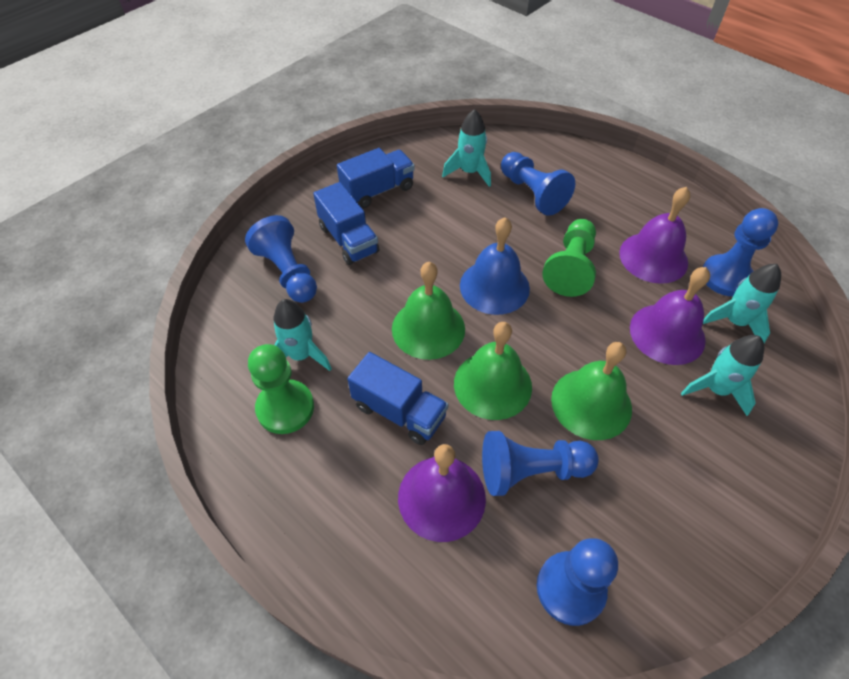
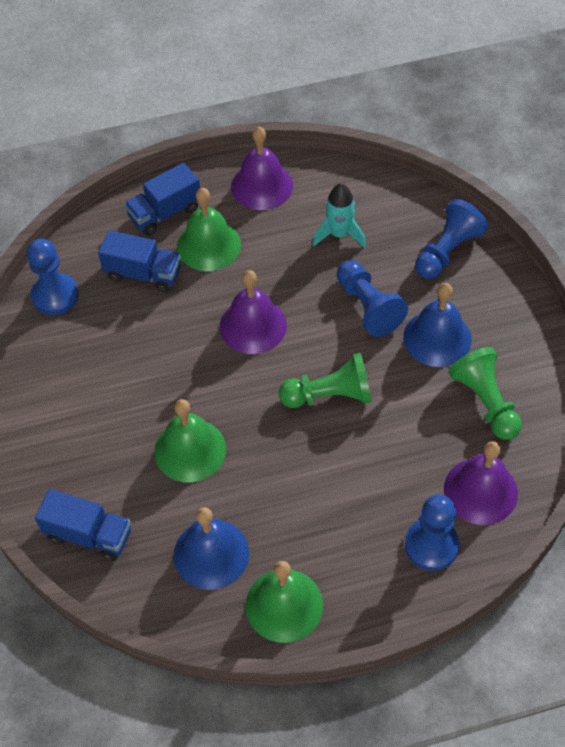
blue bell: [460,217,530,315] = 1 -> [174,507,249,590] [403,283,472,367] = 2
blue pawn: [245,215,317,303] [482,431,599,496] [501,152,575,216] [537,538,618,626] [703,208,778,296] = 5 -> [27,239,79,315] [337,260,408,337] [405,494,459,571] [415,199,488,279] = 4
turquoise rocket: [274,299,332,371] [442,109,491,187] [681,335,764,416] [703,264,781,343] = 4 -> [313,183,366,248] = 1

